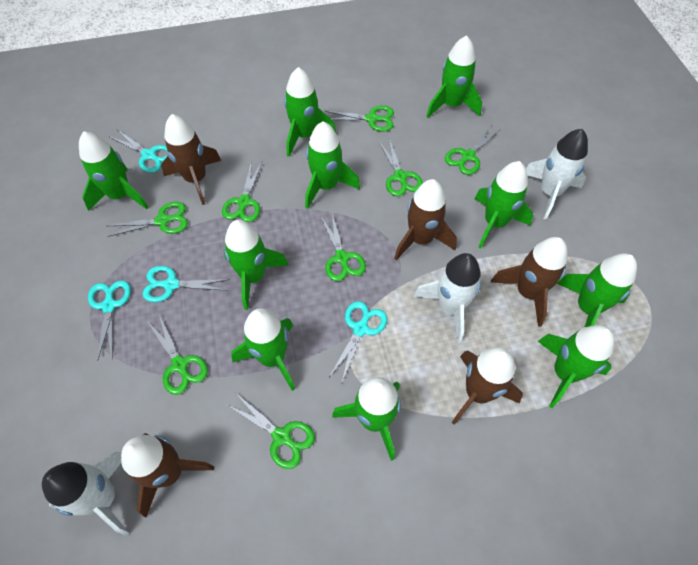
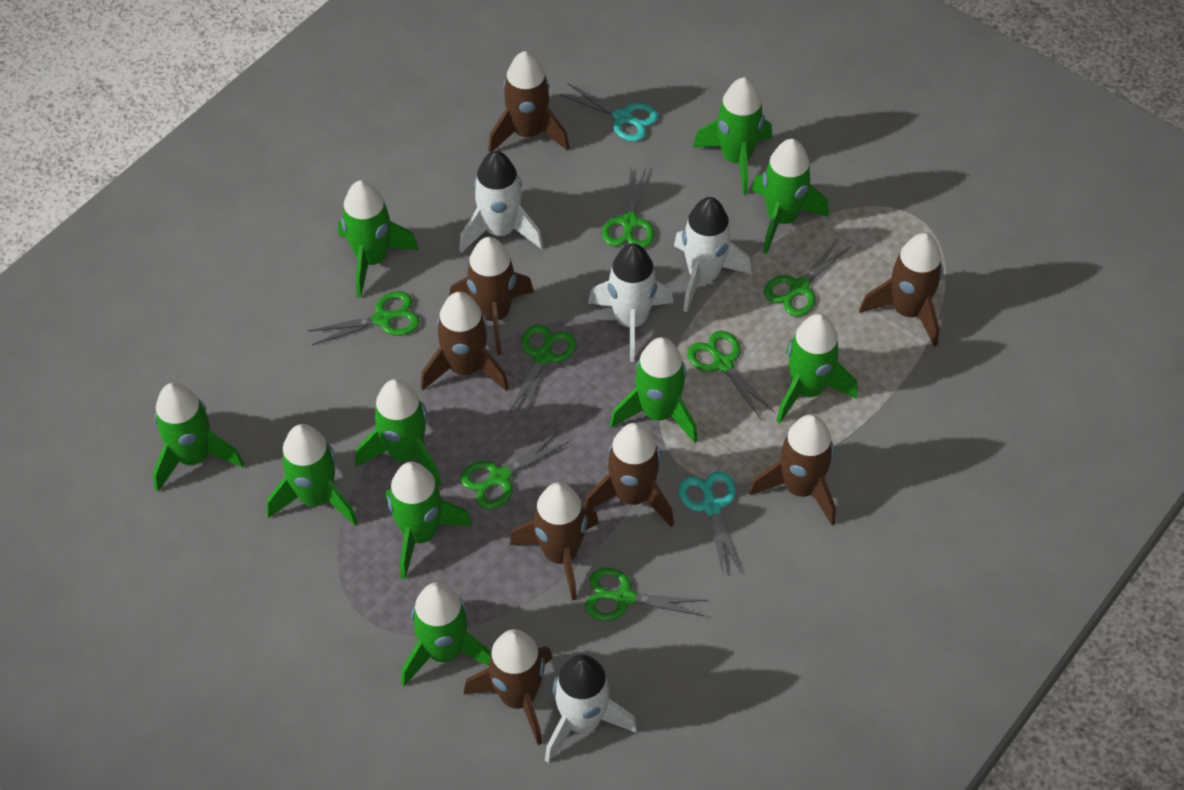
brown rocket: [121,433,214,518] [161,114,221,205] [394,179,457,261] [452,347,523,425] [491,237,568,327] = 5 -> [421,292,509,391] [449,237,534,355] [463,629,552,745] [488,51,569,153] [510,482,599,601] [583,423,674,527] [749,414,836,526] [859,233,943,347] = 8
green scissors: [107,202,188,237] [149,315,208,395] [222,162,262,222] [227,394,315,469] [320,213,366,281] [325,105,394,132] [379,139,423,196] [445,126,501,175] = 8 -> [308,291,420,345] [460,431,570,509] [508,324,576,418] [585,568,707,621] [602,165,655,248] [687,331,776,421] [764,239,852,317] = 7
turquoise scissors: [88,280,131,361] [110,130,168,173] [142,266,230,302] [329,301,387,382] = 4 -> [559,84,658,142] [679,471,741,576] = 2
white rocket: [42,451,129,536] [413,253,481,343] [526,129,588,220] = 3 -> [459,151,543,253] [545,654,638,763] [588,243,674,362] [674,197,752,312] = 4

